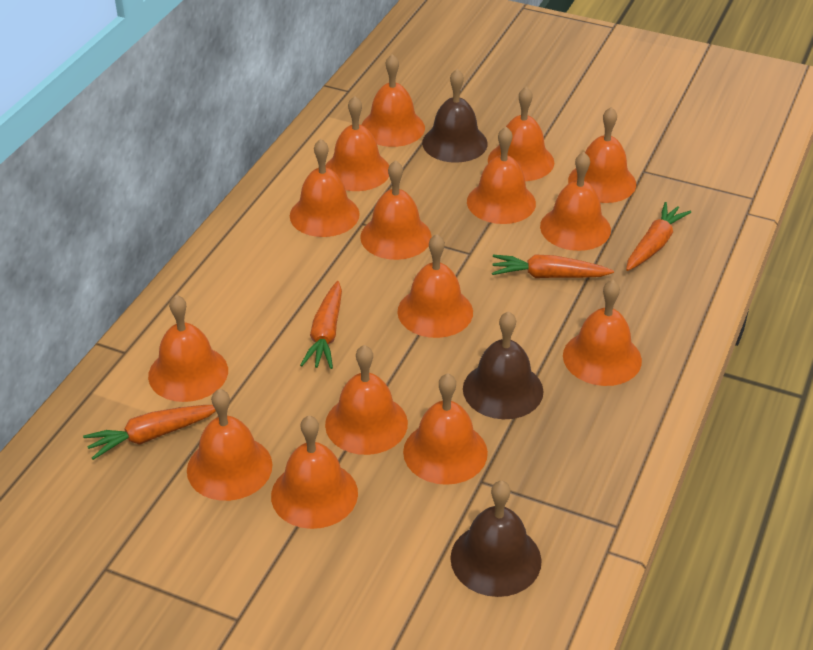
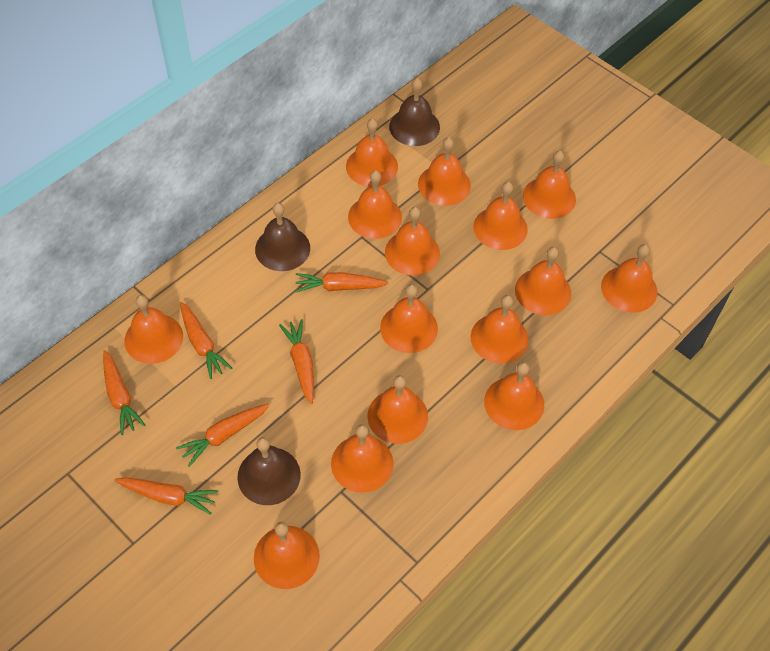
orange carrot: [83,405,216,460] [300,281,342,369] [492,255,614,278] [626,202,691,271] = 4 -> [103,350,146,435] [114,477,218,515] [176,403,270,467] [180,302,232,379] [279,319,314,404] [295,272,389,292] = 6

